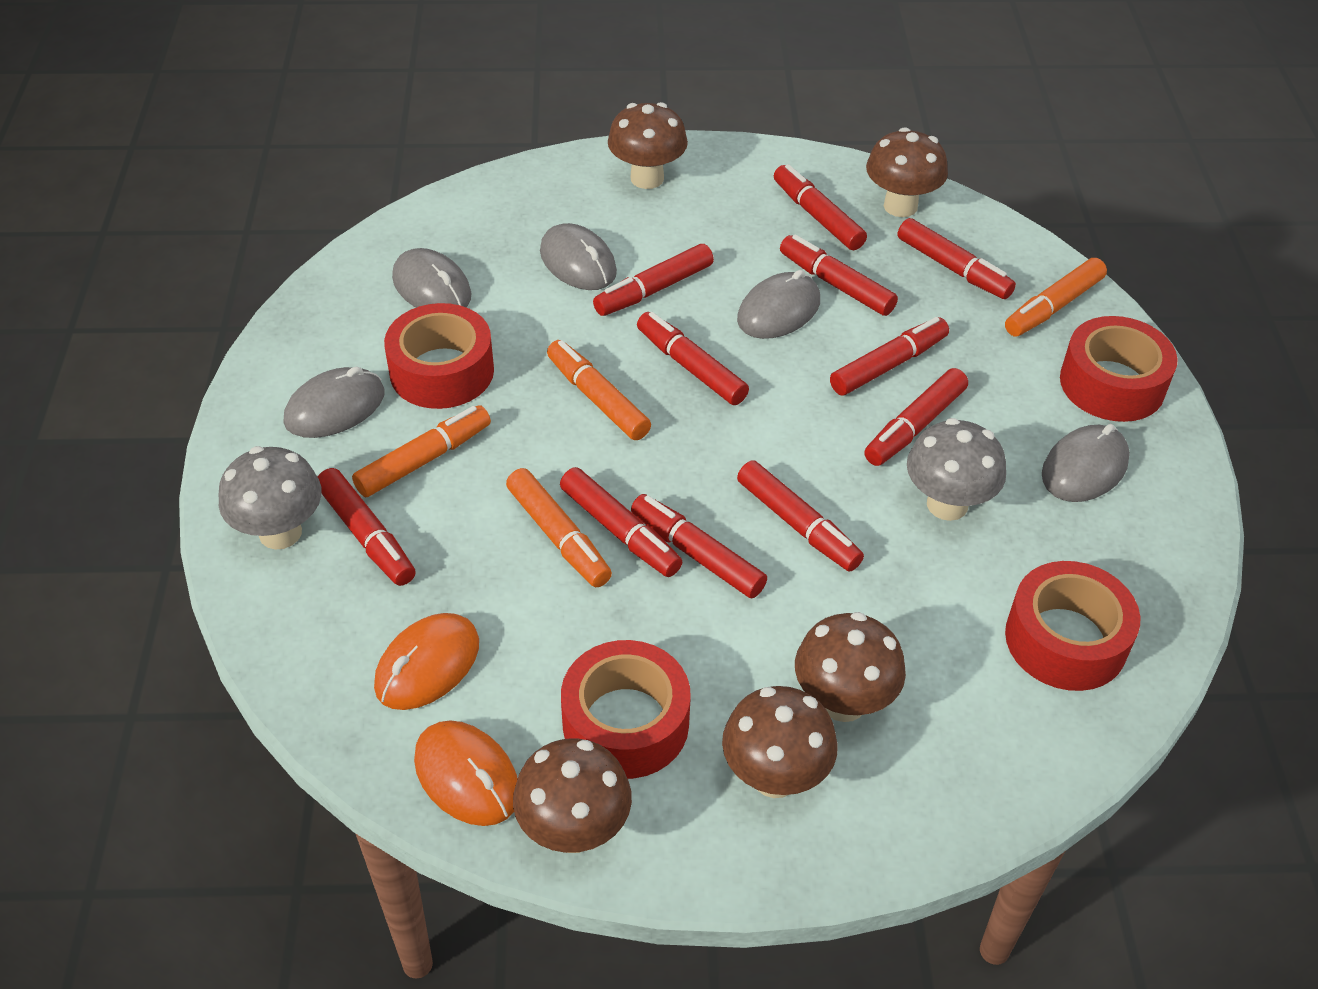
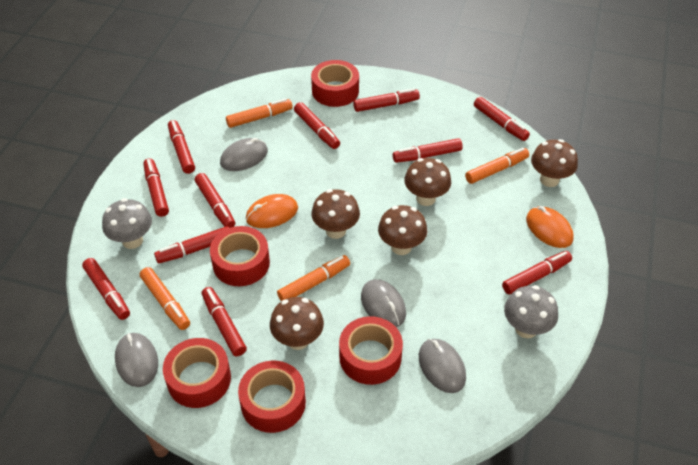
grey mouse: [284,367,385,438] [392,248,472,308] [540,223,617,290] [737,270,820,339] [1042,424,1130,502] = 5 -> [115,333,158,387] [220,138,268,171] [361,279,406,327] [419,339,466,393] = 4
red tape: [384,303,494,409] [561,640,691,779] [1005,561,1140,691] [1060,316,1178,422] = 4 -> [163,338,231,408] [210,226,270,286] [238,361,306,433] [311,60,359,107] [339,316,403,385] = 5

